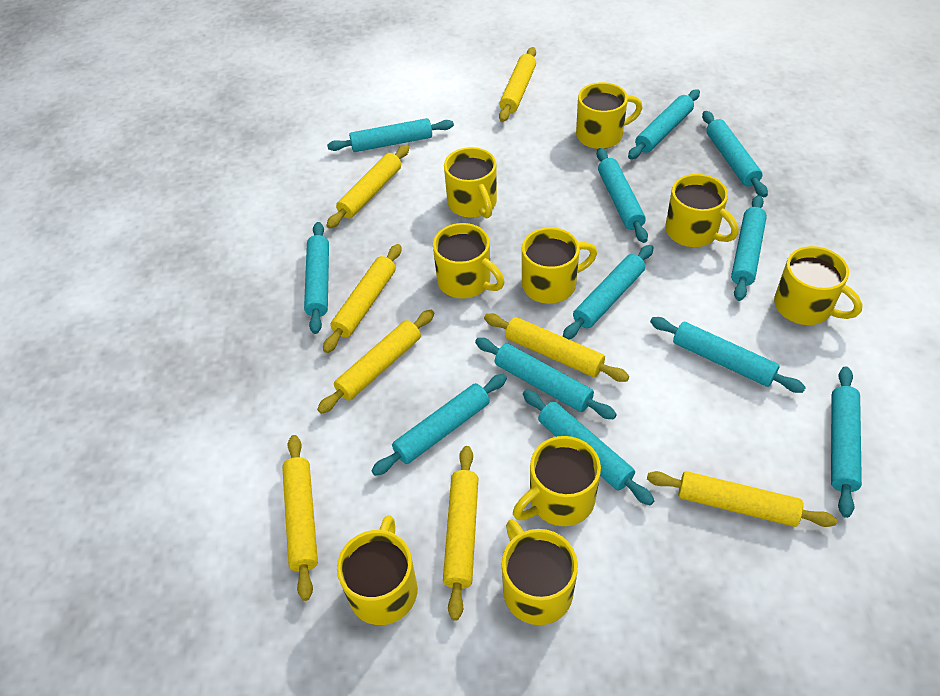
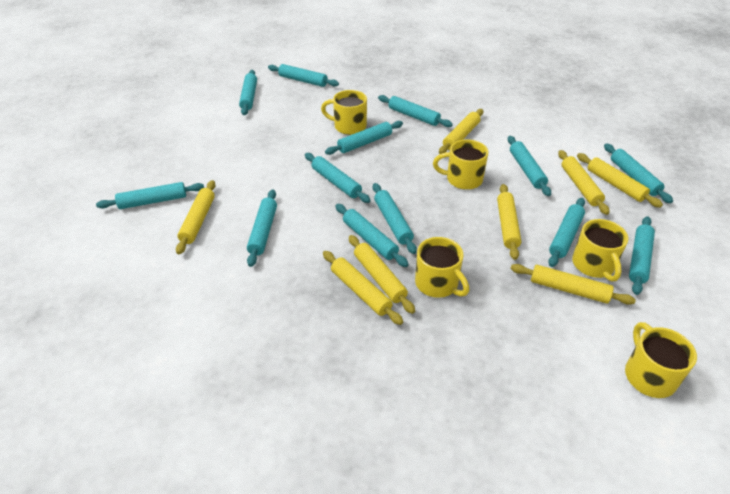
turquoise rolling pin: [304,222,329,334] [327,118,454,152] [372,374,507,476] [475,338,617,419] [523,390,654,505] [563,245,654,339] [596,148,648,243] [628,89,700,159] [650,317,806,393] [702,111,768,197] [731,195,767,301] [831,366,862,518] = 12 -> [96,182,204,209] [239,70,257,115] [247,189,277,267] [268,64,339,87] [305,153,371,203] [325,121,403,155] [335,204,409,267] [373,183,417,254] [378,95,453,127] [508,136,551,196] [548,198,585,267] [604,143,673,203] [629,216,655,295] = 13
yellow mug: [337,515,417,625] [433,223,504,299] [444,147,497,219] [502,519,578,625] [513,436,601,526] [522,227,597,304] [576,82,643,149] [665,174,738,247] [774,246,863,325] = 9 -> [321,90,367,135] [415,237,469,298] [433,139,488,190] [572,219,628,281] [625,322,697,398] = 5

